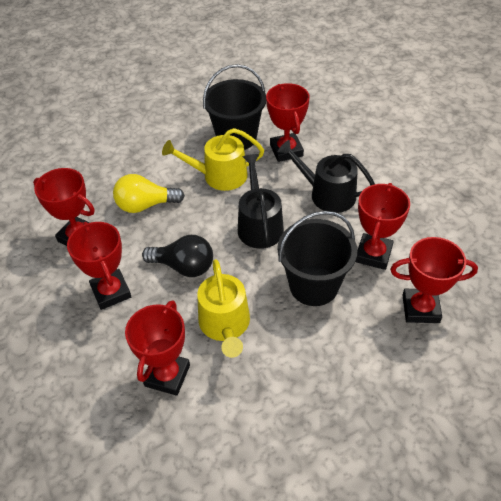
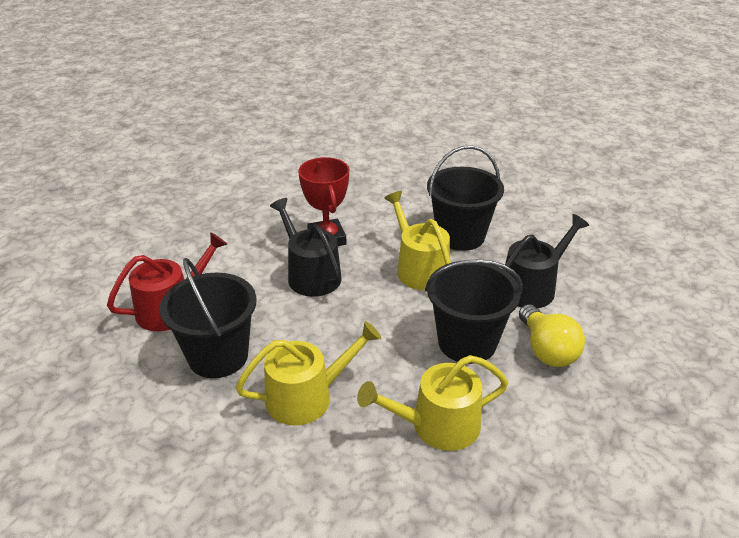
black bucket: [203,64,266,150] [277,211,357,306] = 2 -> [160,258,257,378] [425,259,523,364] [427,145,504,251] = 3
black light bulb: [142,235,213,277] = 1 -> none = 0
red trophy: [33,168,95,246] [67,222,131,310] [125,301,190,396] [266,83,309,162] [355,183,410,270] [390,237,478,323] = 6 -> [298,157,349,246] = 1
red watering can: none = 0 -> [107,232,228,331] = 1
yellow watering can: [162,128,264,191] [197,259,250,358] = 2 -> [235,321,381,426] [357,355,509,451] [384,191,451,290] = 3

